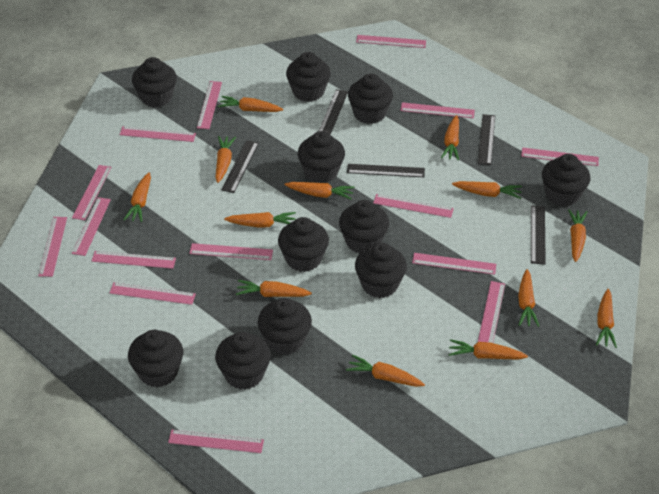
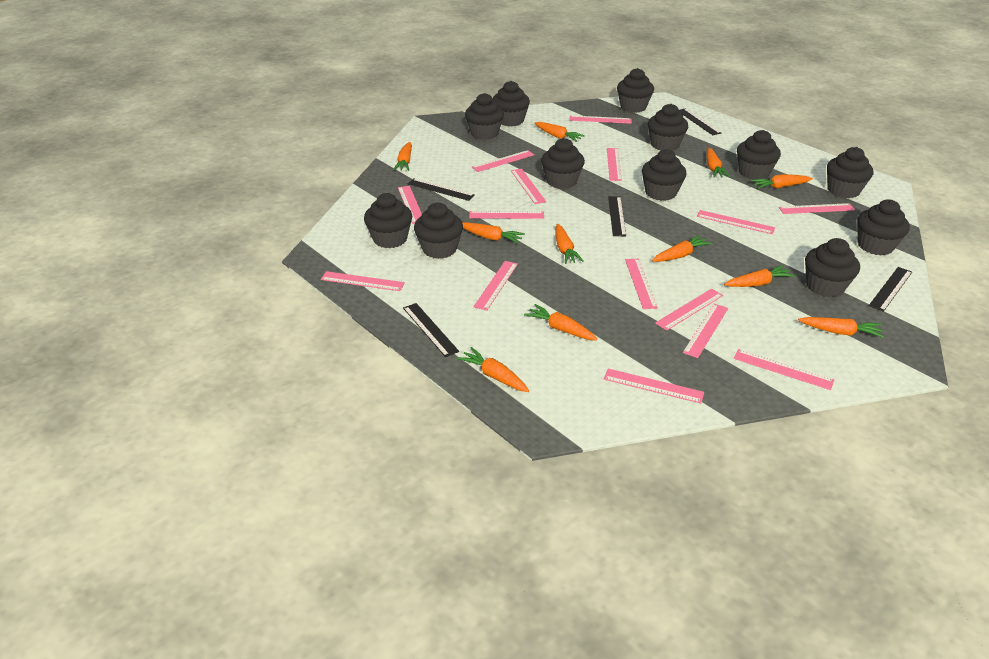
black cupcake: [128,330,183,388] [132,57,177,108] [215,332,271,390] [258,298,312,355] [278,217,329,272] [286,52,331,102] [298,131,345,183] [339,200,389,254] [348,73,393,124] [355,243,407,298] [542,154,590,207] = 11 -> [364,193,412,248] [414,203,463,259] [465,93,504,140] [492,81,530,126] [541,138,585,189] [617,68,654,113] [642,149,687,201] [648,104,688,151] [737,130,781,180] [805,238,860,297] [827,147,873,198] [857,199,910,256] = 12
orange carrot: [124,172,151,222] [215,136,236,183] [218,96,283,112] [224,212,296,228] [236,280,312,297] [285,182,355,200] [346,355,425,387] [441,115,459,160] [449,339,528,359] [452,181,522,199] [518,269,539,327] [568,209,587,262] [596,289,617,348] = 13 -> [393,142,412,171] [457,347,529,392] [462,222,525,244] [524,304,598,340] [535,122,585,142] [555,224,584,264] [652,235,712,262] [706,148,730,177] [724,265,795,287] [751,174,813,189] [798,317,884,338] = 11

